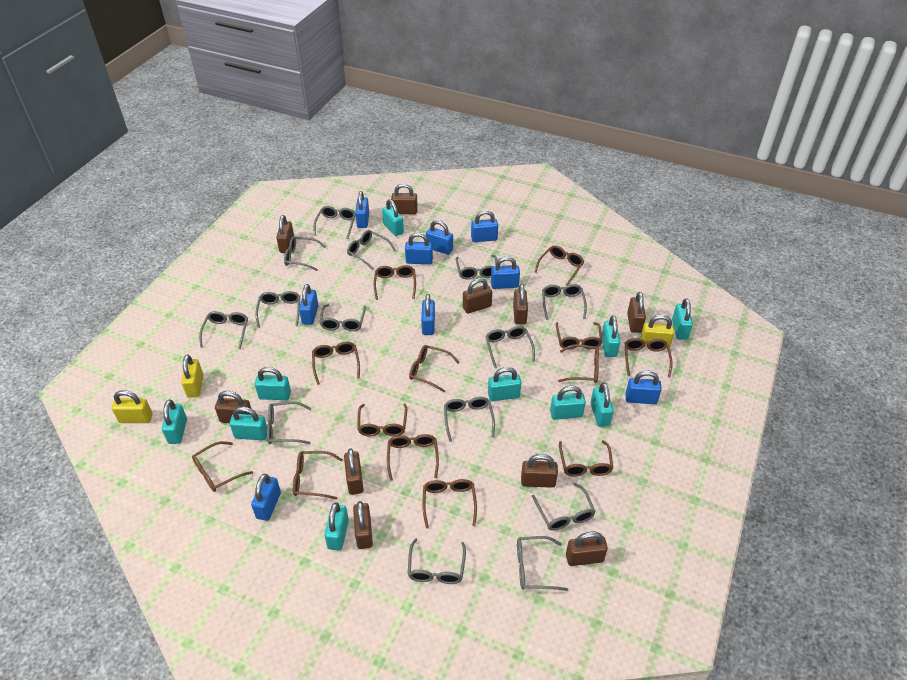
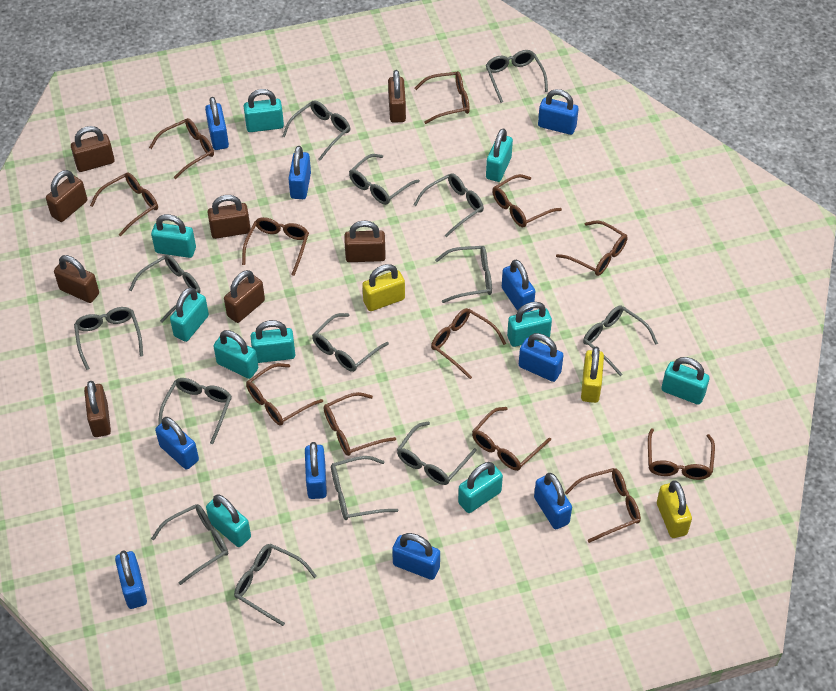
blue padlock: [251,474,281,521] [299,284,319,325] [355,191,369,228] [405,232,433,264] [421,294,435,335] [426,220,453,255] [471,210,498,242] [491,256,520,289] [625,371,662,404] = 9 -> [115,550,147,609] [155,417,199,470] [205,97,229,150] [288,146,311,199] [305,442,327,499] [392,533,440,580] [502,260,536,313] [519,333,564,382] [534,473,572,529] [538,89,579,135] = 10
brown glasses: [192,441,253,492] [293,451,343,500] [312,342,360,385] [357,404,407,437] [374,265,416,300] [387,434,439,481] [409,345,460,392] [422,479,477,529] [535,245,584,286] [556,322,602,349] [558,344,599,383] [559,440,613,477] [625,338,672,378] = 13 -> [90,172,158,236] [149,118,214,179] [242,217,309,276] [246,363,323,426] [324,392,396,456] [415,71,470,124] [431,308,506,379] [472,407,551,471] [492,174,562,227] [556,220,627,276] [564,468,641,543] [648,428,715,480] = 12
brown padlock: [215,391,251,423] [276,215,294,253] [344,449,364,495] [353,501,373,549] [391,183,418,214] [463,278,492,314] [513,284,528,324] [521,454,558,488] [566,532,608,566] [627,292,646,333] = 10 -> [46,170,87,222] [54,255,99,303] [71,126,115,172] [84,381,111,437] [207,195,251,239] [224,270,265,323] [344,221,386,262] [388,70,406,123] = 8

